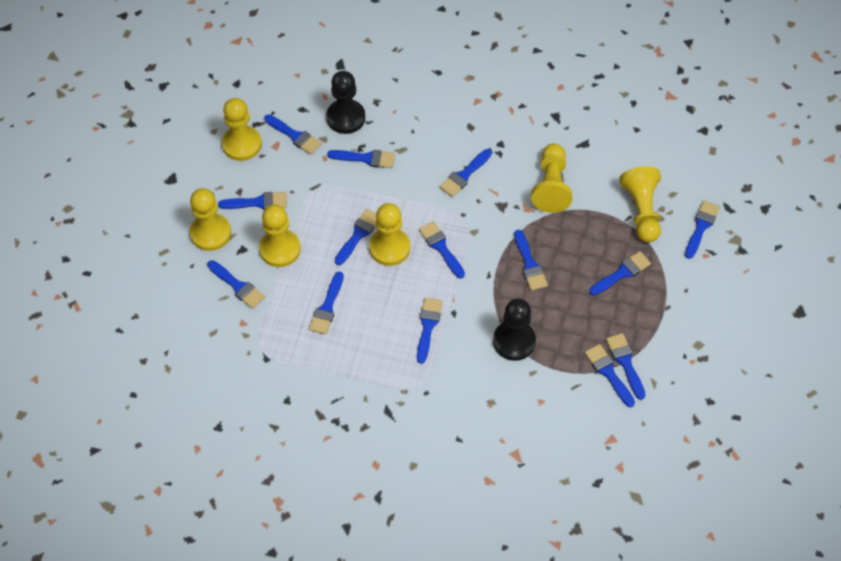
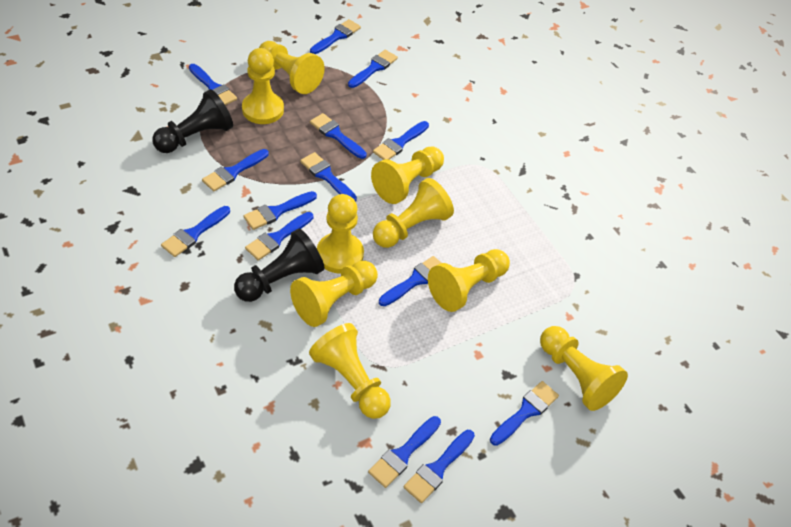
yellow pawn: [190,188,231,251] [222,98,262,161] [259,205,301,267] [369,203,410,266] [531,143,572,213] [620,166,661,242] = 6 -> [242,48,284,124] [259,41,325,94] [290,260,378,327] [309,323,391,419] [317,194,364,274] [371,146,444,204] [373,178,454,248] [428,249,510,312] [540,326,628,411] = 9

